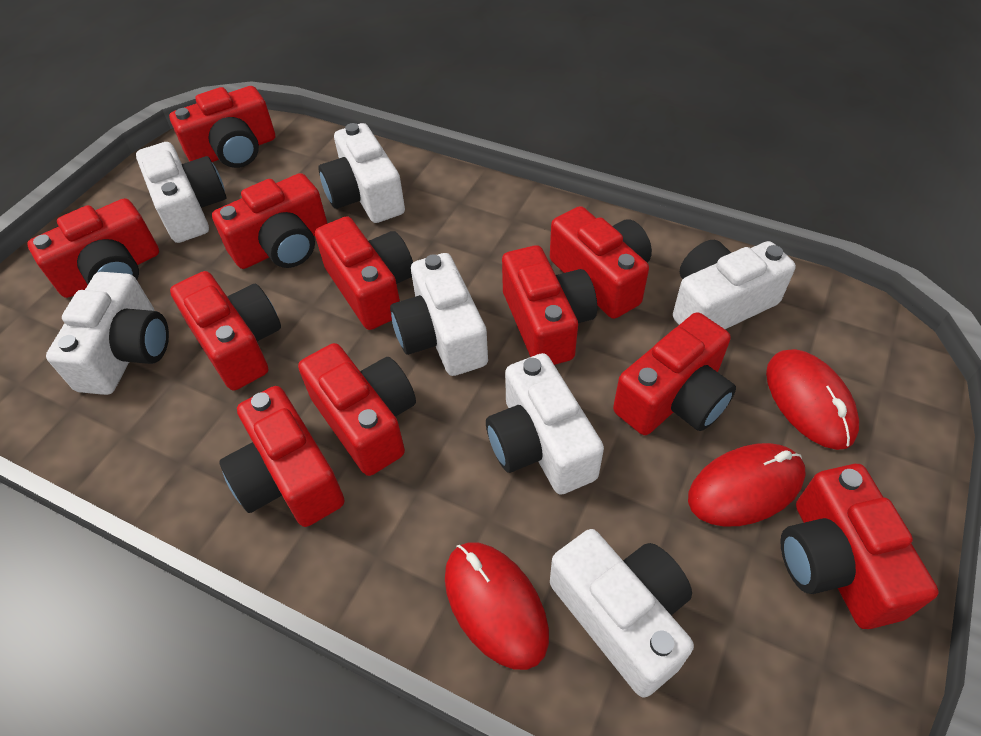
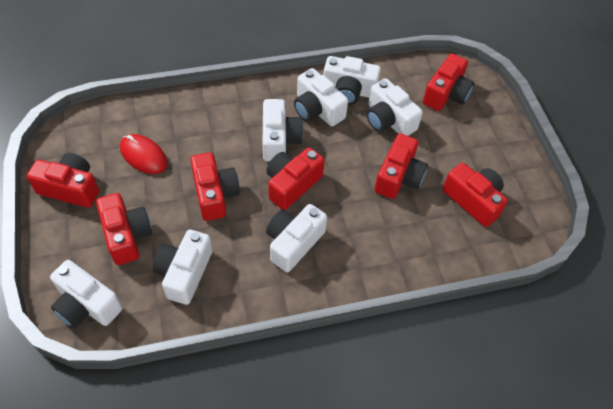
red camera: [27,198,159,298] [169,86,275,168] [170,271,281,390] [212,173,328,269] [219,386,345,527] [298,343,416,476] [315,216,413,330] [502,245,597,365] [550,206,652,319] [613,312,736,435] [780,464,939,629] = 11 -> [27,153,99,208] [96,193,152,265] [190,152,240,221] [266,147,325,210] [374,133,428,199] [423,53,474,111] [443,163,508,227] = 7
red mouse: [445,542,549,670] [688,443,806,527] [766,349,859,450] = 3 -> [120,134,168,174] = 1

